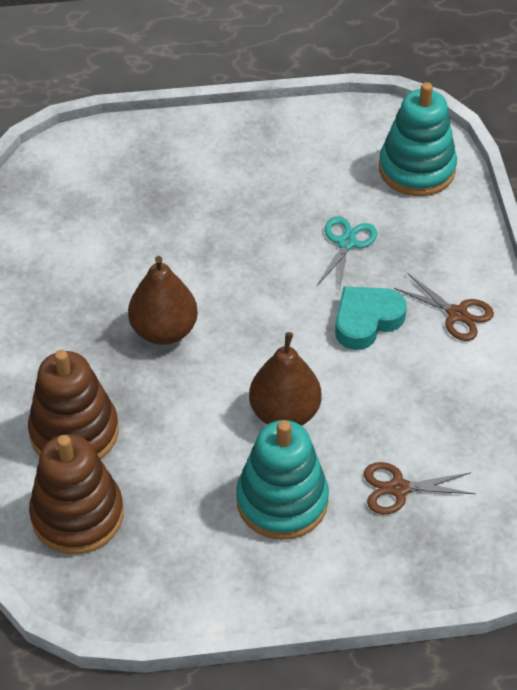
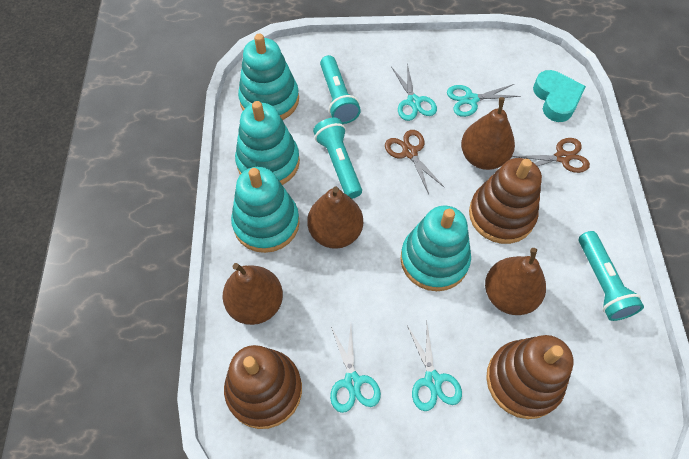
brown pear: [128,256,198,345] [249,332,321,425] = 2 -> [223,263,283,325] [307,187,363,249] [461,97,515,170] [485,248,546,315] = 4
brown stacking toy: [28,350,119,460] [29,434,124,554] = 2 -> [224,345,302,429] [469,158,542,244] [486,335,574,419] = 3
turquoise flashlight: none = 0 -> [313,118,362,199] [320,55,361,124] [579,231,644,321] = 3
turquoise scissors: [316,216,377,291] = 1 -> [330,326,381,413] [392,64,437,121] [407,324,462,411] [447,84,521,117] = 4
turquoise stacking toy: [236,420,329,540] [379,82,457,196] = 2 -> [231,167,300,253] [235,101,300,185] [238,34,299,120] [400,206,471,291] = 4

